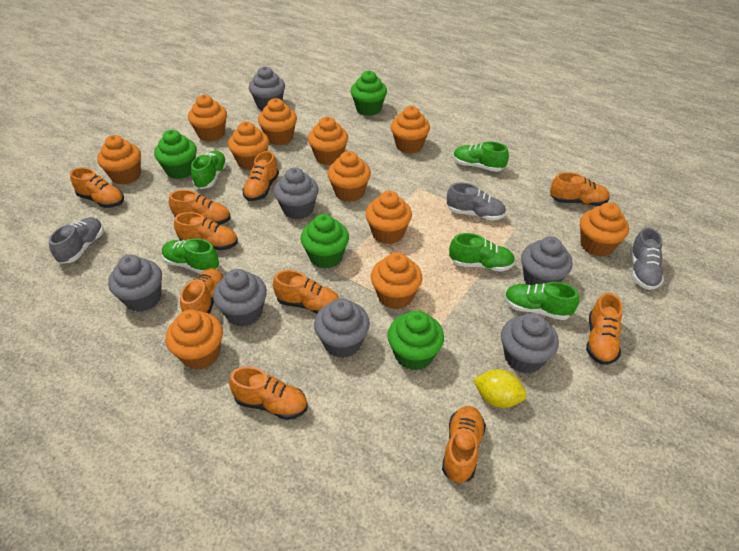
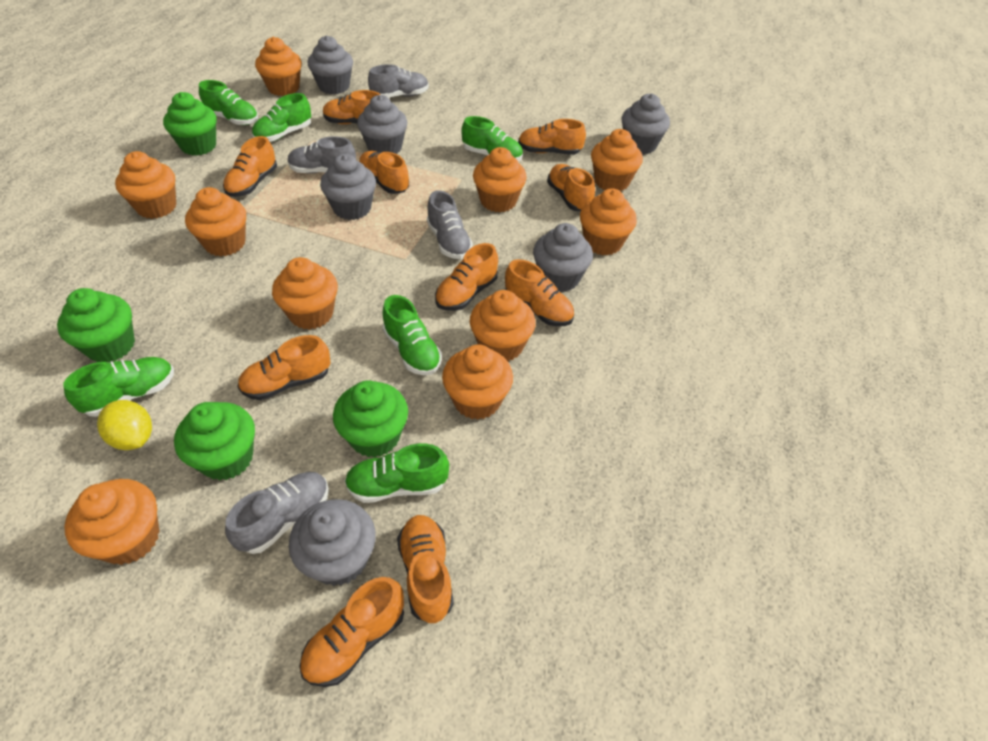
green shoe: [162,238,219,274] [191,151,227,189] [449,233,515,272] [453,141,509,172] [504,282,579,320] = 5 -> [63,357,174,417] [199,80,258,125] [252,93,311,142] [344,443,449,503] [382,295,442,375] [461,116,523,161] = 6
grey cupcake: [108,255,162,312] [213,269,267,327] [249,66,285,110] [274,167,319,219] [314,298,370,358] [501,313,559,373] [521,236,573,285] = 7 -> [289,499,376,586] [308,35,353,95] [320,154,376,220] [357,95,407,154] [533,223,593,292] [622,93,670,154] = 6
grey shoe: [49,217,104,264] [447,183,506,221] [630,227,664,290] = 3 -> [225,472,329,554] [288,136,356,174] [368,64,429,98] [427,190,473,259] = 4
orange cupcake: [97,135,141,185] [165,309,223,370] [188,95,227,142] [228,121,269,170] [258,98,297,145] [308,117,348,165] [328,151,371,202] [365,191,412,244] [371,252,422,309] [391,106,430,154] [580,202,629,257] = 11 -> [64,479,160,565] [115,151,176,219] [185,187,246,257] [255,37,302,96] [272,257,338,330] [442,344,513,420] [470,290,536,362] [473,147,527,212] [580,188,637,256] [591,129,643,191] = 10

